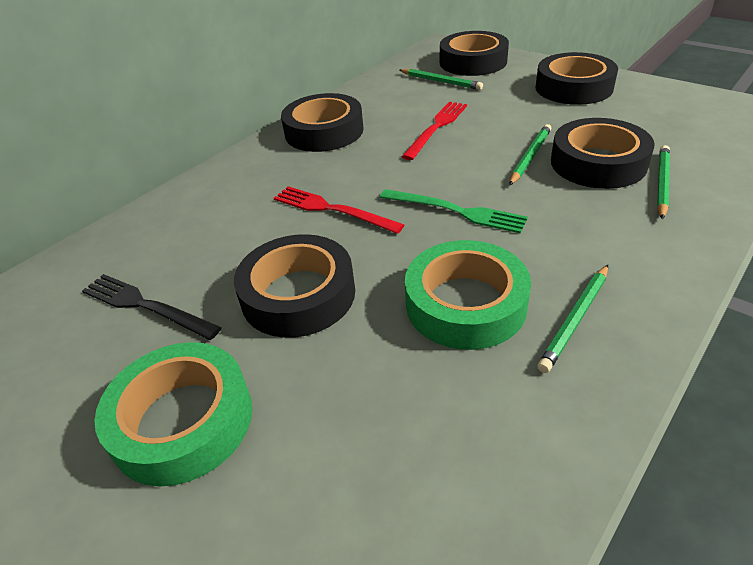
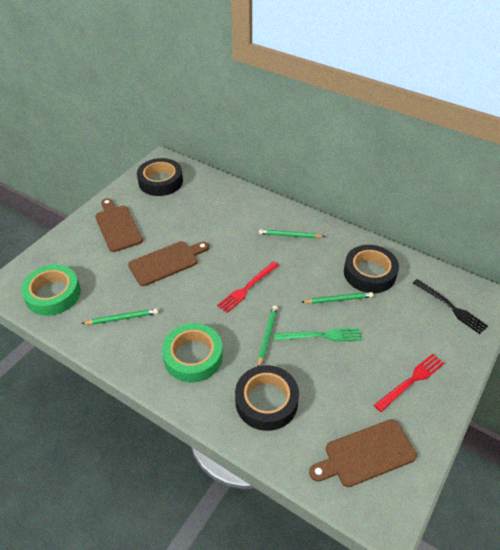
black tape: [234,234,355,338] [281,93,364,152] [440,31,509,76] [536,52,618,105] [551,118,655,189] = 5 -> [137,158,183,196] [235,365,299,431] [344,245,399,293] = 3
brown cutting board: none = 0 -> [95,198,143,252] [128,241,209,286] [309,419,417,487] = 3

